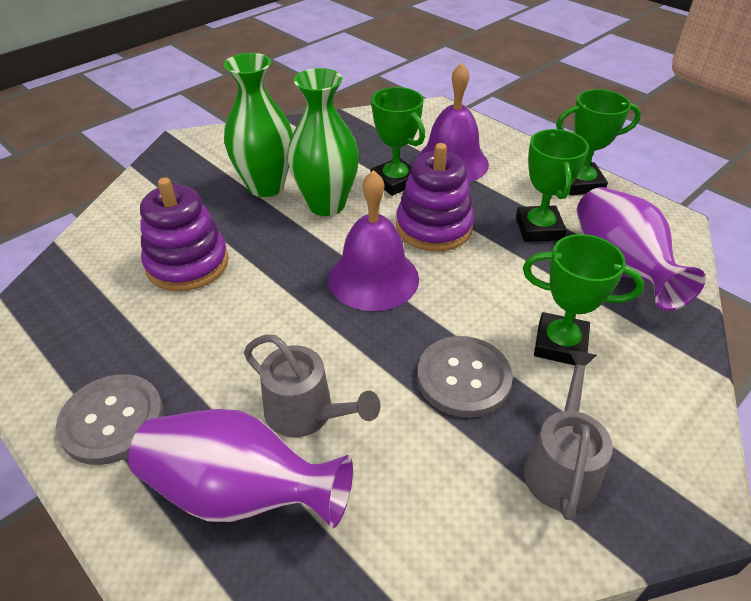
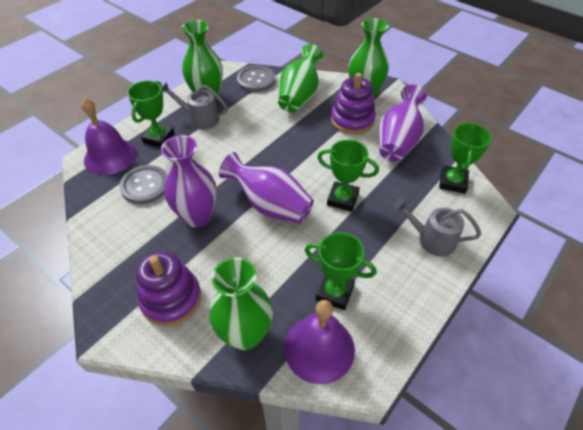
green vase: [224,53,293,197] [287,68,359,216] = 2 -> [181,20,223,101] [209,257,273,350] [278,44,323,113] [349,18,389,98] = 4
purple vase: [128,409,353,528] [577,187,706,311] = 2 -> [161,135,217,227] [219,152,314,224] [379,85,427,162] = 3

